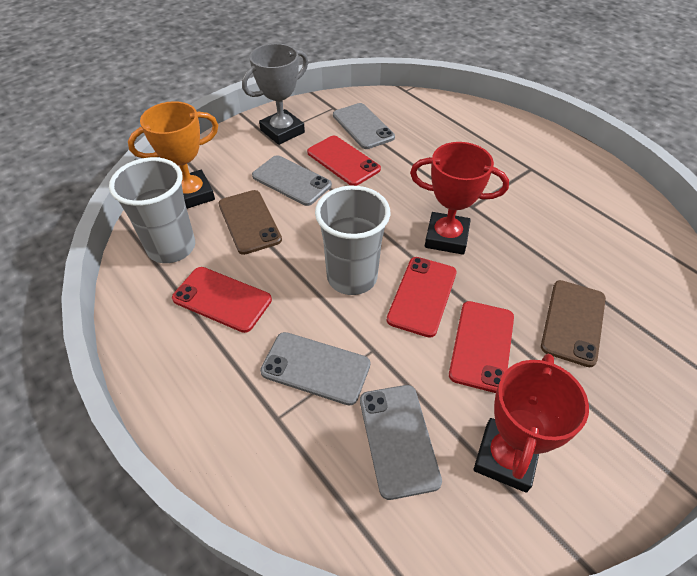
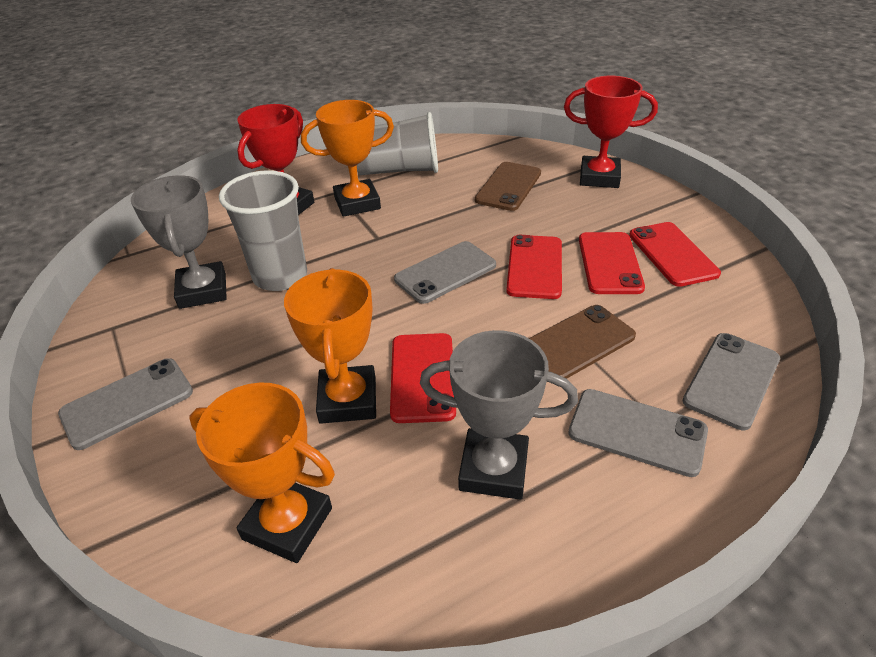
grey trophy: [242,43,308,145] = 1 -> [131,175,227,309] [420,330,578,500] = 2
orange trophy: [128,101,218,209] = 1 -> [189,383,335,563] [284,268,376,424] [301,100,394,217] = 3

